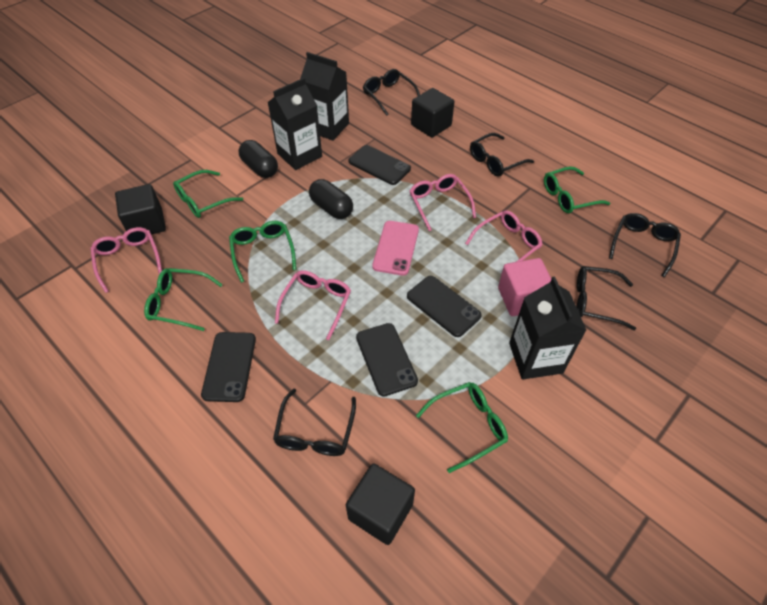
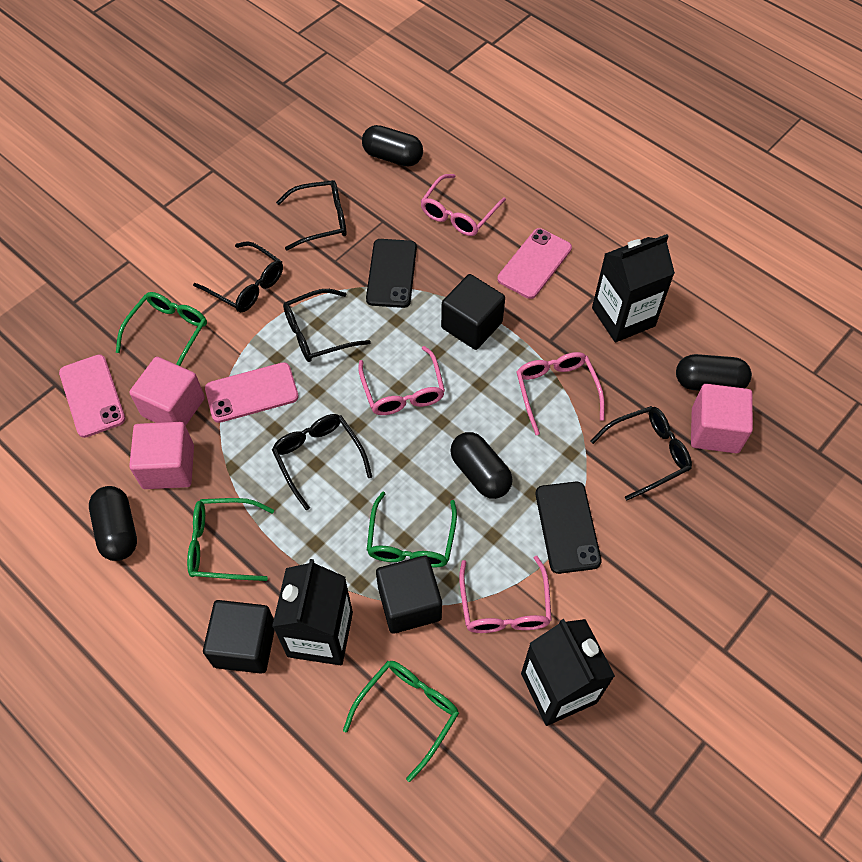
black capsule: [238,140,278,178] [309,179,353,219] = 2 -> [89,486,137,561] [362,125,423,167] [450,432,513,499] [676,354,752,391] = 4
black phone: [201,332,256,402] [348,145,411,185] [356,323,418,397] [407,276,482,337] = 4 -> [366,239,417,308] [536,482,602,574] = 2
green glasses: [144,268,223,331] [173,170,243,218] [229,221,296,283] [416,382,508,473] [544,166,610,213] = 5 -> [116,292,207,366] [187,498,274,581] [343,661,459,782] [367,491,457,567] = 4
pink cube: [498,258,551,316] = 1 -> [129,357,205,426] [129,422,194,489] [691,384,753,453] = 3
pink phone: [372,221,419,276] = 1 -> [59,355,125,438] [205,362,299,423] [497,228,572,299] = 3

